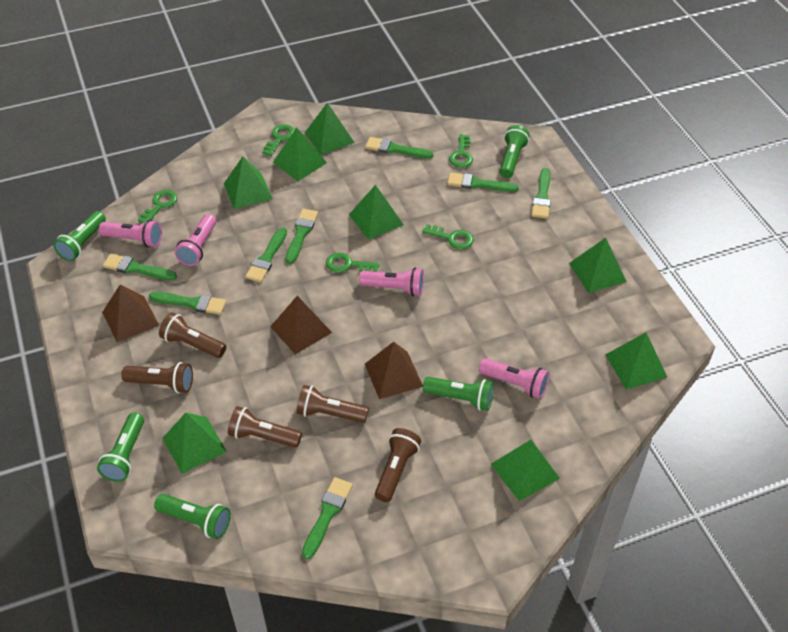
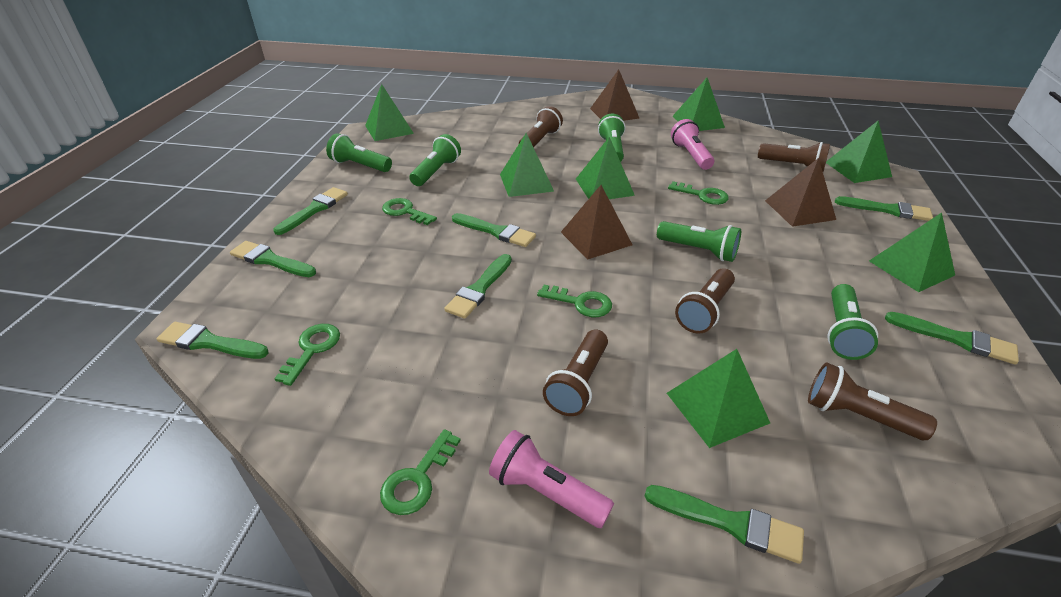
green pyramid: [163,413,227,474] [224,156,273,209] [273,127,327,181] [305,103,355,155] [349,185,404,240] [491,440,560,501] [569,238,627,293] [605,333,667,390] = 8 -> [365,84,414,141] [500,133,554,197] [576,137,635,199] [667,349,770,448] [672,78,725,131] [826,121,892,183] [869,213,955,292] = 7
pink flashlight: [99,220,162,247] [174,214,216,266] [359,267,424,296] [479,358,549,399] = 4 -> [489,430,614,528] [671,119,714,170] = 2

